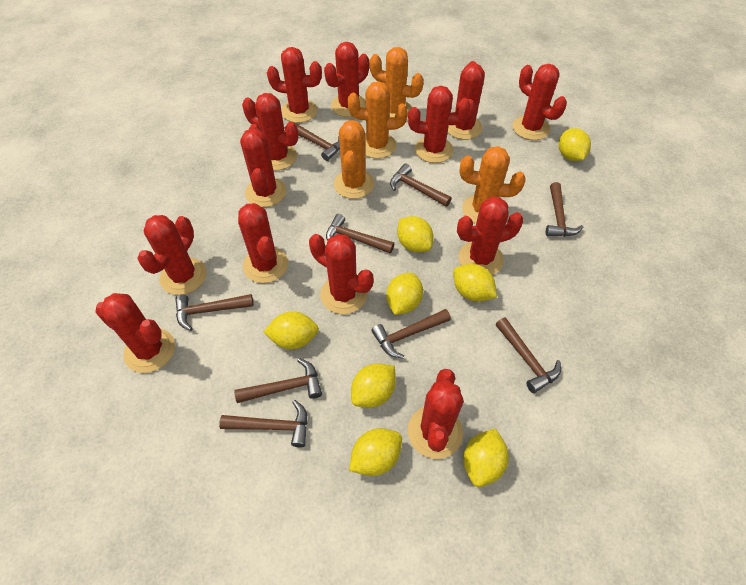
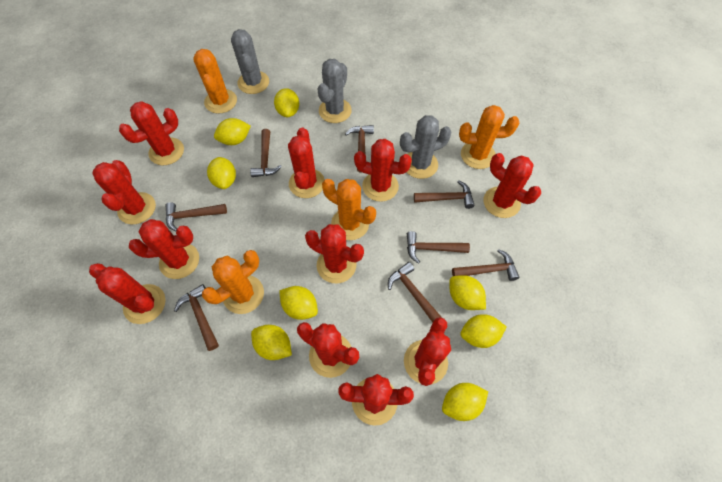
brown hammer: [175,294,254,331] [219,400,308,447] [234,358,322,403] [293,122,340,161] [326,214,394,253] [371,309,451,359] [390,164,452,207] [496,318,561,393] [546,182,583,237] = 9 -> [165,202,227,231] [174,284,219,351] [250,129,282,177] [345,125,374,173] [388,262,442,322] [407,231,470,264] [414,180,475,209] [452,249,520,281] = 8
grey cactus: none = 0 -> [231,29,269,94] [317,59,352,123] [400,115,452,179] = 3
red cactus: [95,293,175,373] [137,215,207,295] [238,203,288,283] [240,124,286,207] [242,93,298,171] [267,47,322,123] [309,234,373,314] [324,42,369,117] [408,86,470,163] [408,369,464,459] [448,61,485,140] [457,197,524,275] [513,64,567,140] = 13 -> [89,263,166,324] [92,160,156,224] [119,101,184,165] [129,219,199,279] [288,127,325,198] [297,322,359,378] [305,224,364,283] [338,374,414,426] [354,139,412,202] [404,317,451,386] [483,153,541,218] = 11

